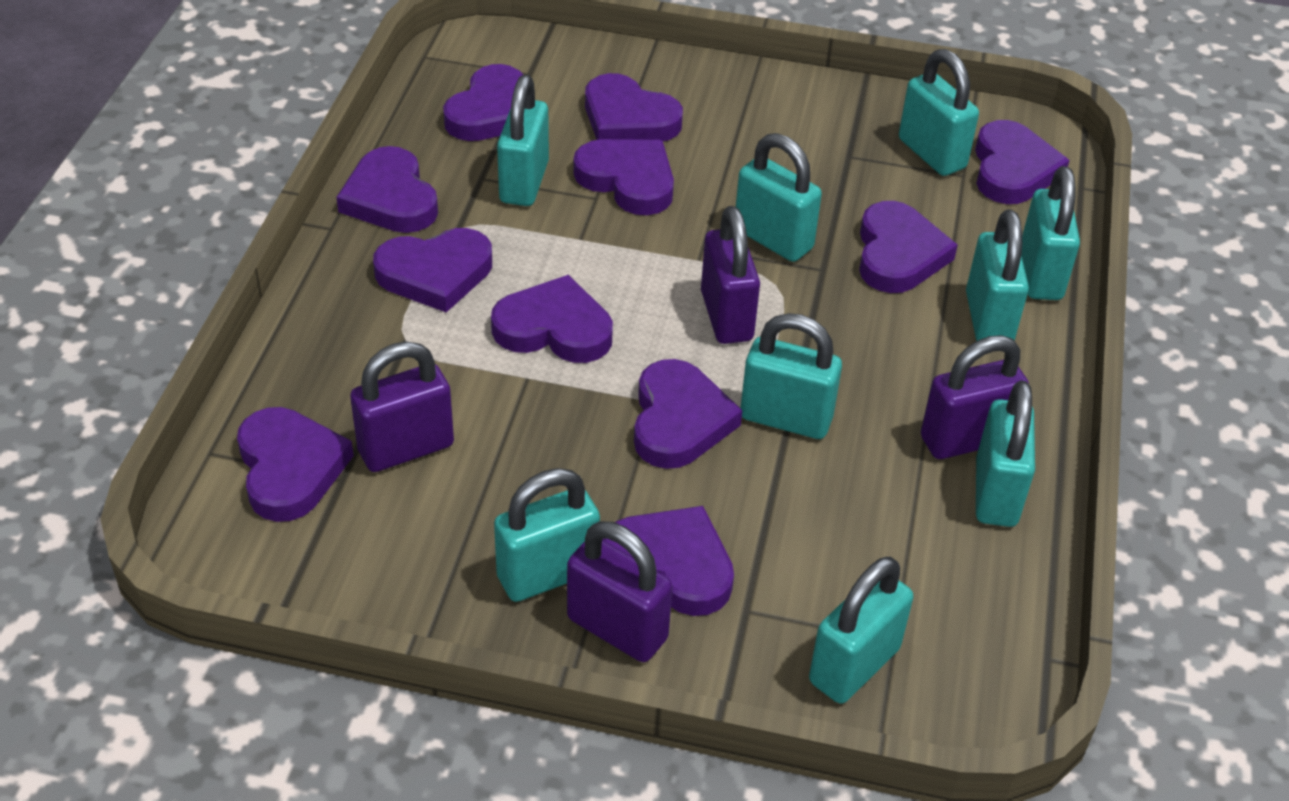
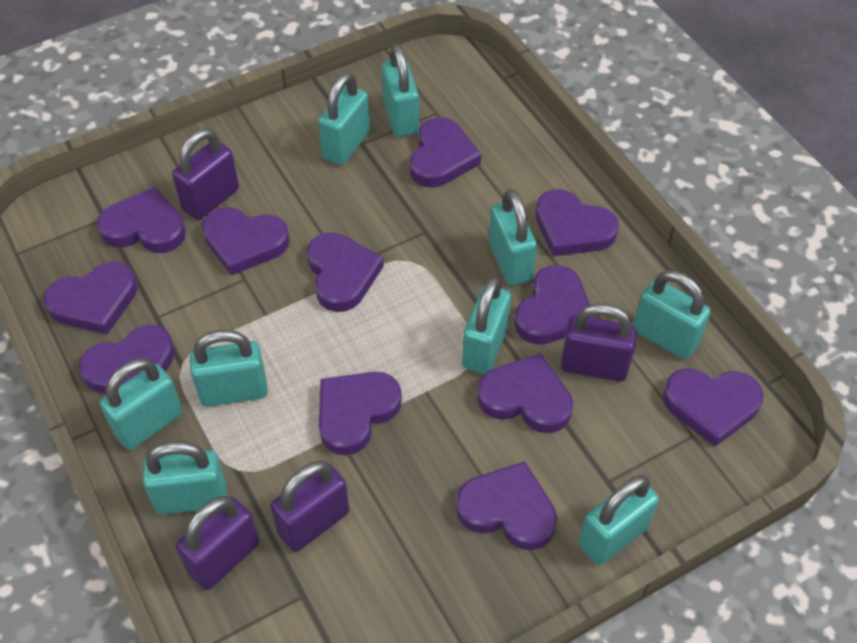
purple heart: [237,407,354,522] [336,146,438,233] [373,228,492,313] [443,64,523,141] [491,275,613,363] [573,139,674,215] [585,73,683,141] [603,506,734,616] [634,359,742,469] [859,201,958,293] [975,120,1070,204] = 11 -> [44,261,138,334] [79,325,175,394] [97,187,186,253] [202,207,290,276] [307,232,384,312] [319,372,402,455] [410,117,481,187] [456,461,557,550] [477,353,573,433] [514,265,595,345] [535,189,619,256] [663,368,764,447] = 12

